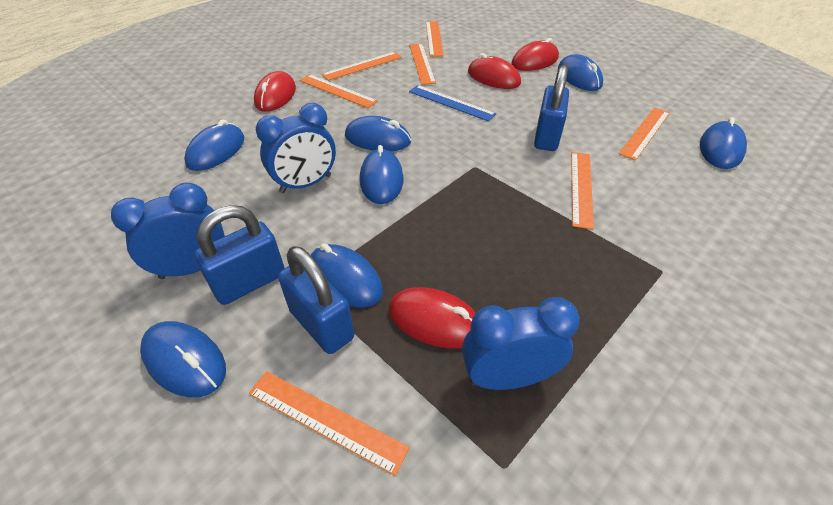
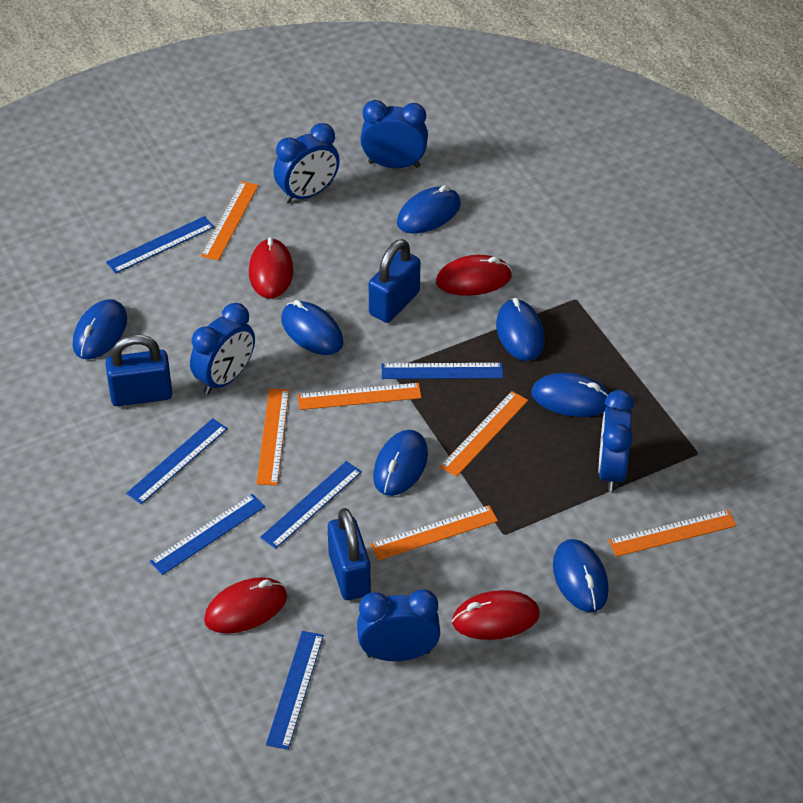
blue clock: [111,183,225,279] [256,103,336,193] [462,297,580,390] = 3 -> [190,303,255,394] [274,123,340,204] [357,589,440,661] [360,100,428,168] [598,390,634,492] = 5
blue ruler: [409,85,496,121] = 1 -> [106,216,214,274] [126,418,228,504] [149,494,265,575] [260,461,362,549] [266,631,324,750] [382,363,503,379] = 6
orange ruler: [249,371,410,476] [299,74,378,108] [321,52,402,81] [409,43,436,85] [426,21,444,57] [571,152,594,229] [619,107,670,161] = 7 -> [201,181,259,261] [256,388,289,485] [298,383,422,410] [370,505,498,560] [440,391,528,477] [608,510,737,557] = 6

